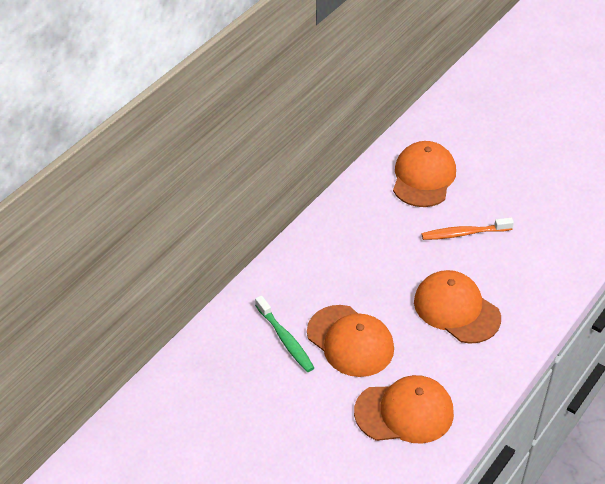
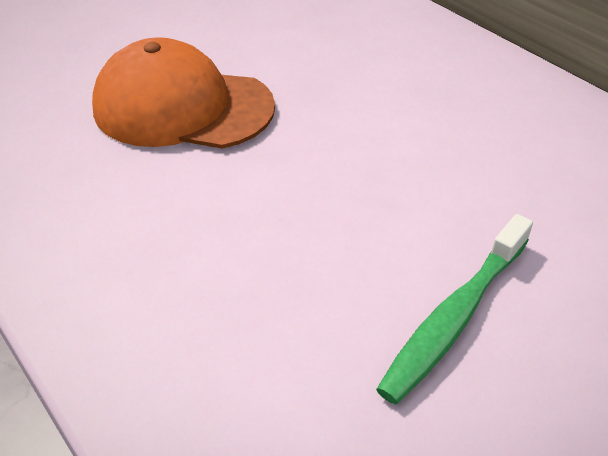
orange cap: [307,305,394,377] [354,375,454,444] [393,141,456,207] [414,270,501,344] = 4 -> [92,37,275,149] = 1
orange toothbrush: [421,218,514,240] = 1 -> none = 0

